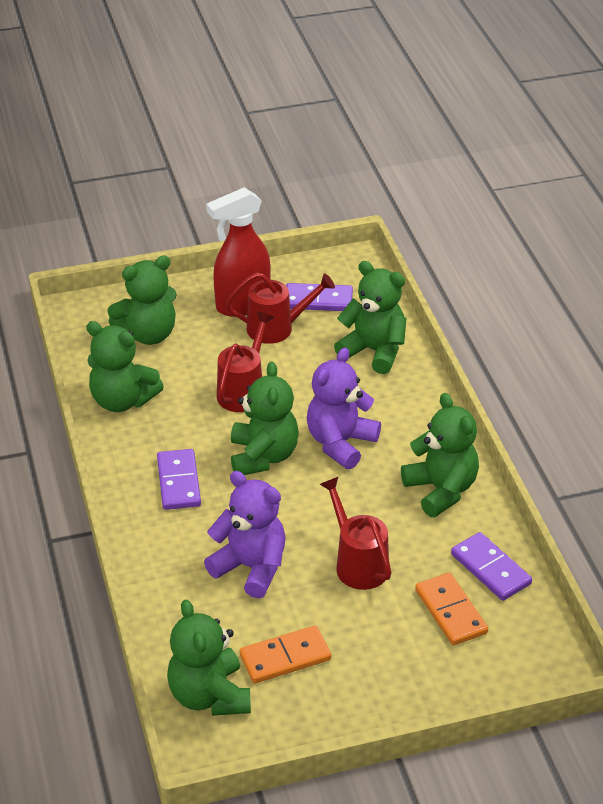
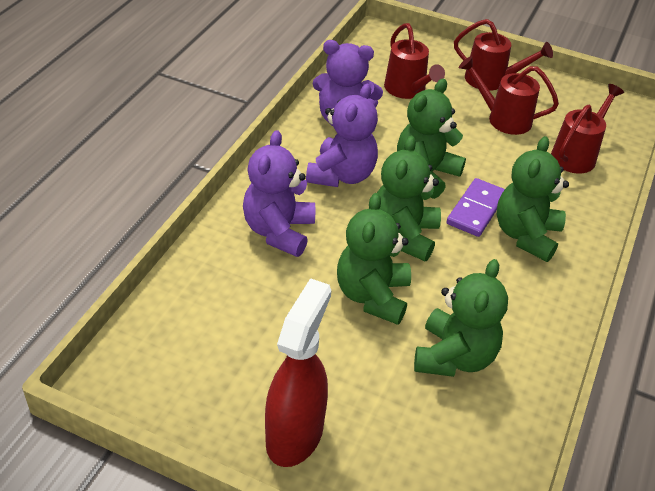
green teddy bear: [86,321,164,412] [107,256,177,345] [167,599,251,716] [231,362,299,475] [334,261,406,374] [401,393,479,517] = 6 -> [337,193,411,325] [377,136,441,261] [397,79,466,199] [414,259,508,377] [497,136,569,262] = 5
orange domino: [240,626,331,683] [415,572,488,646] = 2 -> none = 0
purple domino: [157,449,201,510] [286,283,353,311] [451,532,532,601] = 3 -> [447,178,505,237] = 1
purple teddy bear: [204,471,286,599] [307,348,381,469] = 2 -> [243,130,315,257] [306,84,378,187] [313,40,383,126] = 3
red watering can: [217,311,274,412] [226,273,335,344] [320,477,391,590] = 3 -> [384,23,445,99] [454,19,553,91] [459,56,559,135] [551,84,624,174] = 4

